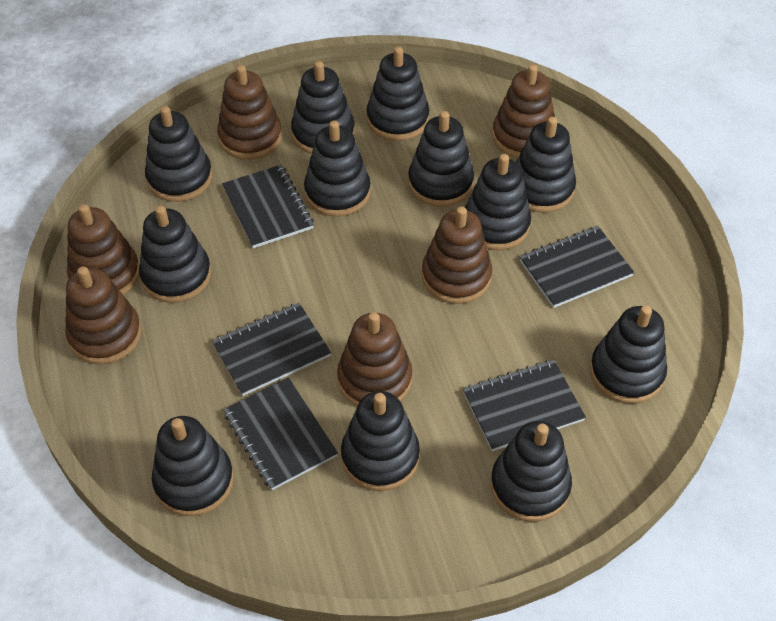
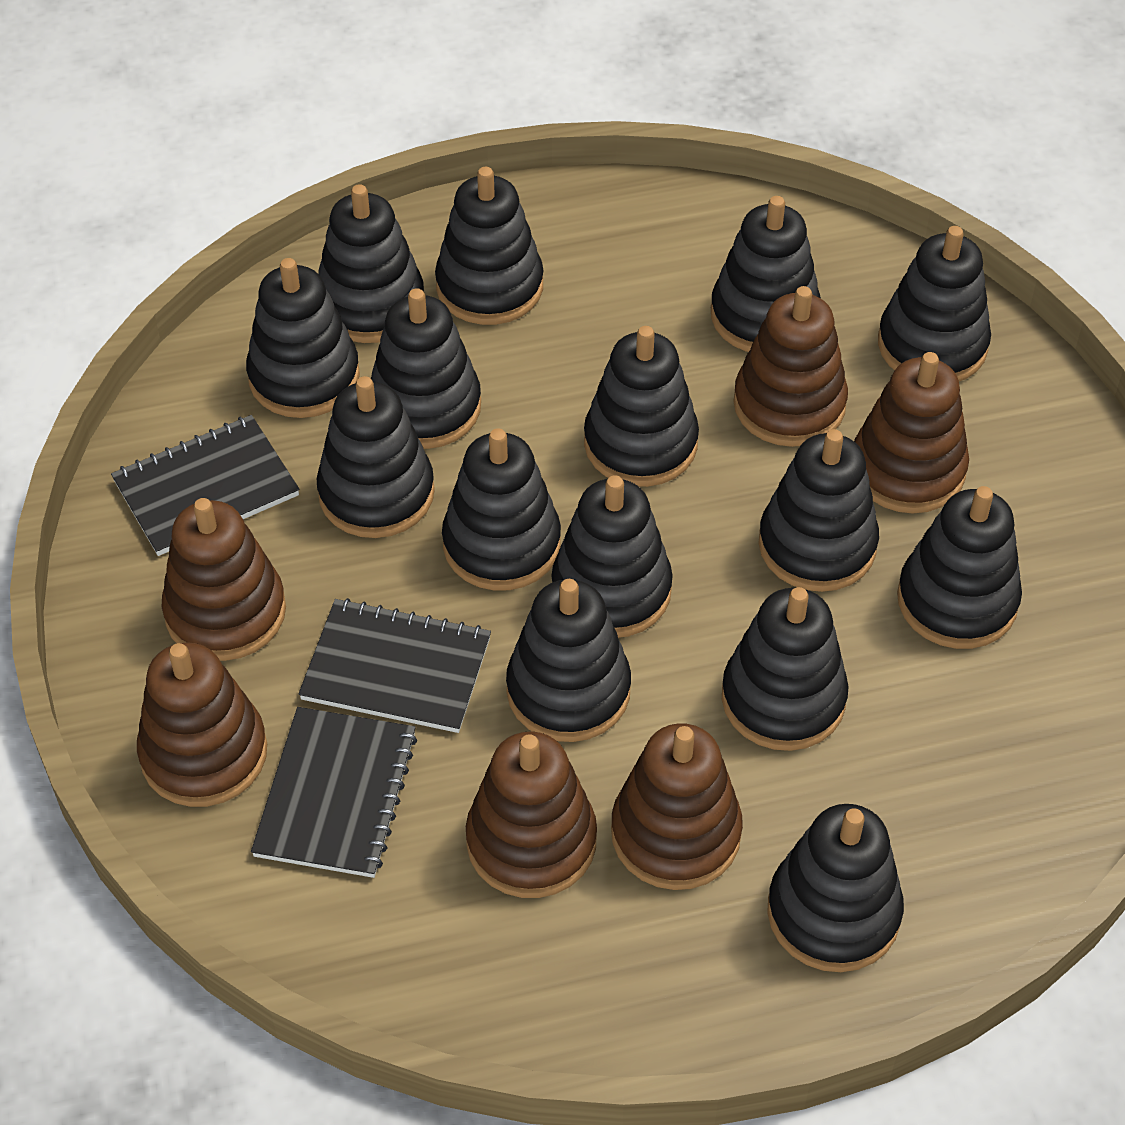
black notebook: [212,303,331,396] [222,165,314,248] [224,378,338,490] [463,360,586,451] [520,226,634,308] = 5 -> [111,415,299,556] [251,707,417,878] [298,598,491,733] = 3
black stacking toy: [139,205,211,303] [145,106,212,202] [152,416,234,516] [291,61,355,154] [304,121,371,217] [341,391,420,491] [367,46,429,141] [408,111,474,207] [465,154,531,250] [490,421,572,522] [516,117,576,213] [590,305,667,404] = 12 -> [246,258,360,418] [317,376,435,538] [318,184,424,343] [371,288,481,449] [435,167,543,325] [442,428,561,591] [506,579,631,742] [551,475,673,638] [584,326,699,487] [711,196,821,352] [722,587,848,751] [758,429,879,592] [767,804,904,972] [878,226,991,381] [897,486,1022,649] = 15

